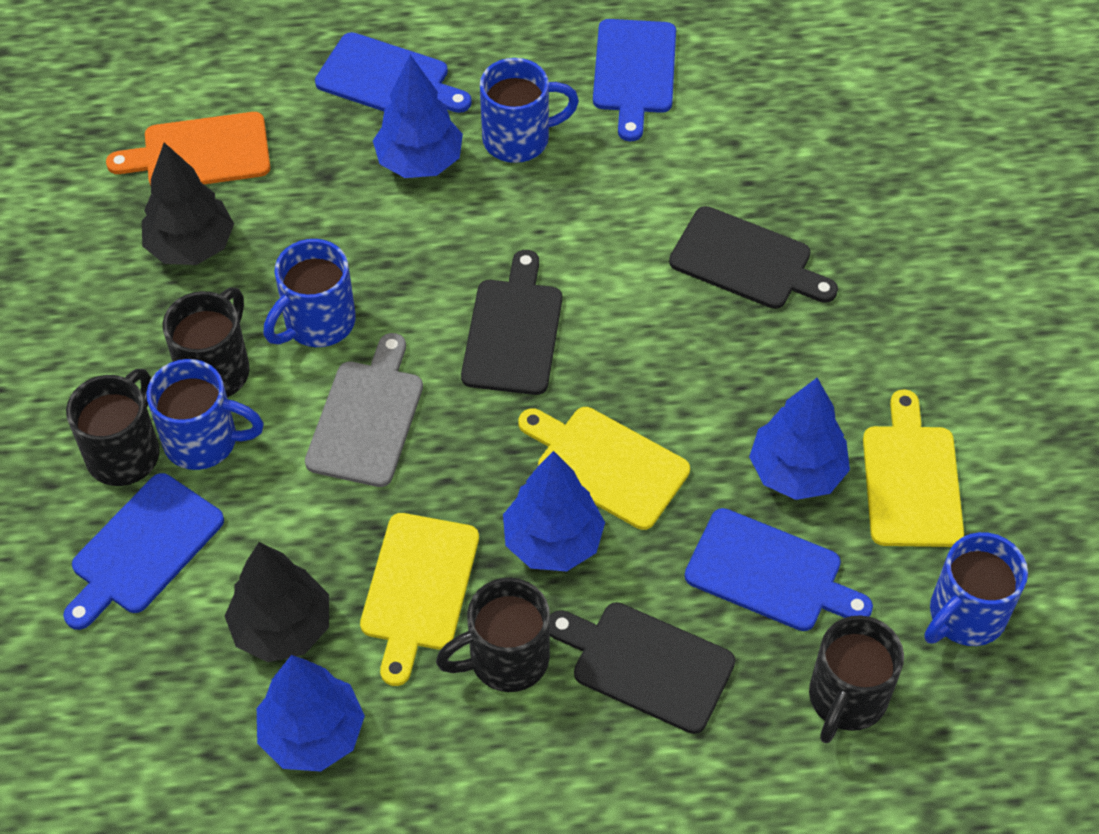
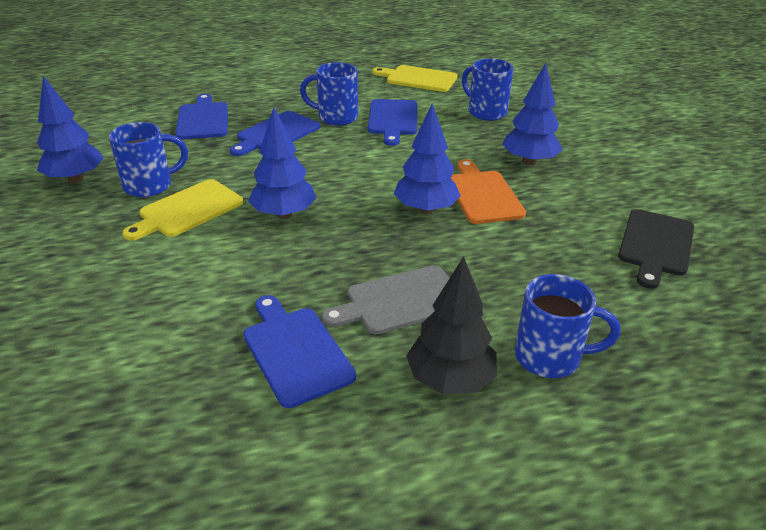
black cutting board: [461,250,562,395] [550,602,735,734] [669,206,838,309] = 3 -> [618,209,694,289] = 1
black mug: [66,369,160,486] [162,287,250,397] [436,578,550,692] [809,615,904,743] = 4 -> none = 0
black tree: [142,142,234,265] [225,542,329,662] = 2 -> [406,256,497,394] = 1
yellow cutting board: [360,513,479,686] [518,407,690,530] [863,390,964,547] = 3 -> [122,179,243,241] [372,65,457,92] = 2

